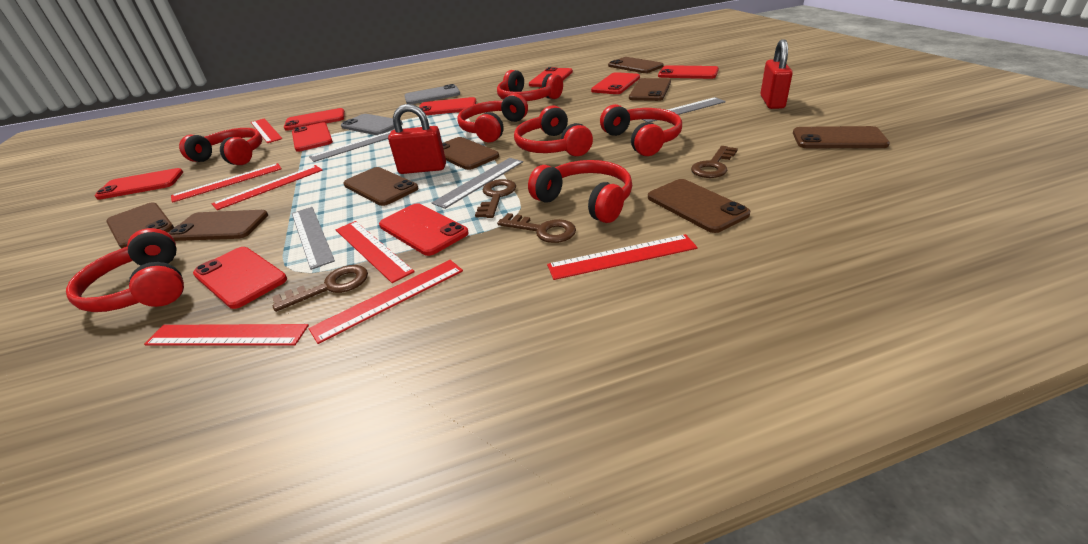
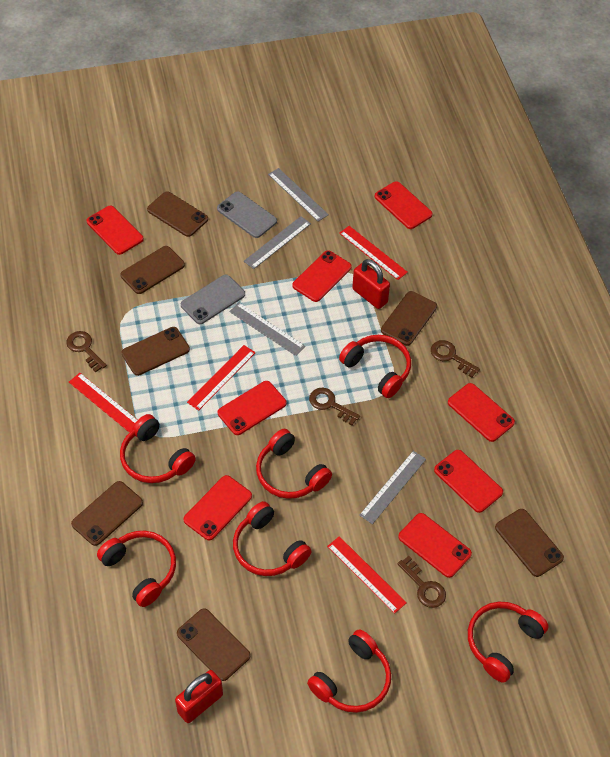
brown phone: [106,203,174,248] [169,210,268,241] [343,167,419,206] [442,137,499,170] [608,57,664,73] [629,78,671,101] [648,179,750,233] [793,126,890,148] = 8 -> [71,481,143,546] [120,246,185,294] [121,327,190,376] [147,191,208,237] [177,608,251,681] [381,291,437,346] [495,509,564,577] = 7
red phone: [95,168,183,200] [193,247,287,309] [284,108,345,131] [292,122,333,152] [379,203,469,256] [419,97,477,115] [529,67,573,87] [591,72,640,94] [658,65,719,79] = 9 -> [86,206,144,255] [183,475,252,540] [218,381,287,435] [292,250,352,302] [375,181,432,229] [398,513,472,578] [434,450,503,513] [448,383,515,442] = 8
red ruler: [144,324,309,345] [171,163,282,203] [212,165,323,210] [251,118,283,143] [308,260,463,344] [336,221,415,283] [547,234,698,280] = 7 -> [69,373,137,433] [187,345,255,411] [327,536,407,614] [339,226,408,280] = 4

